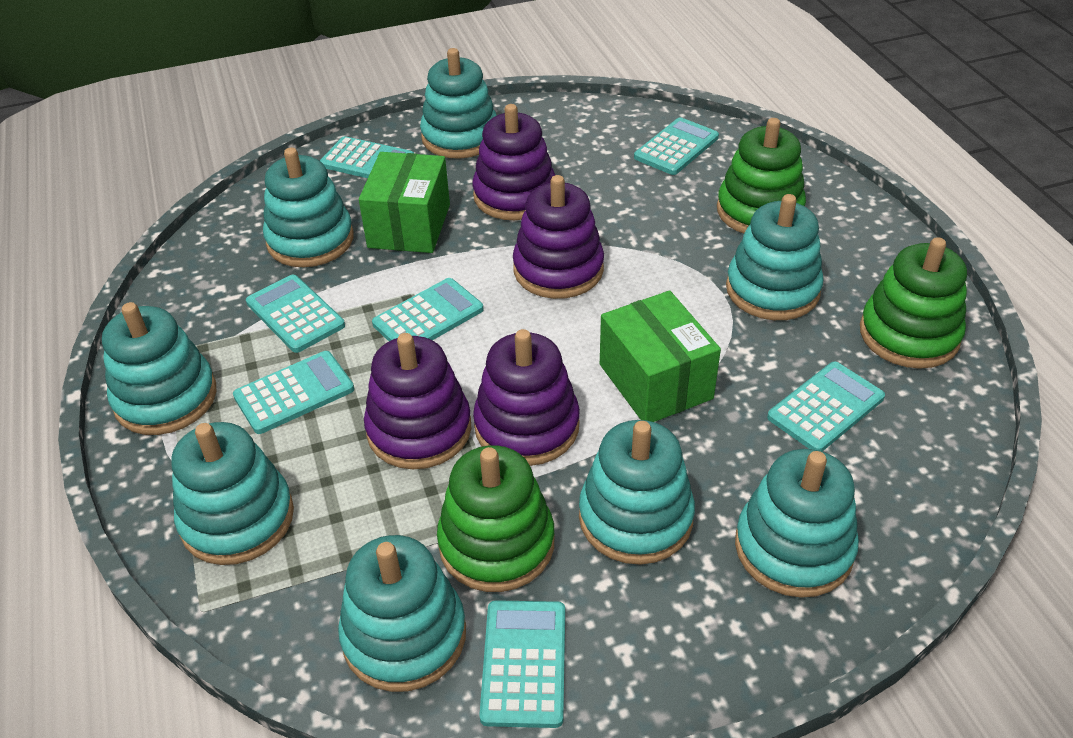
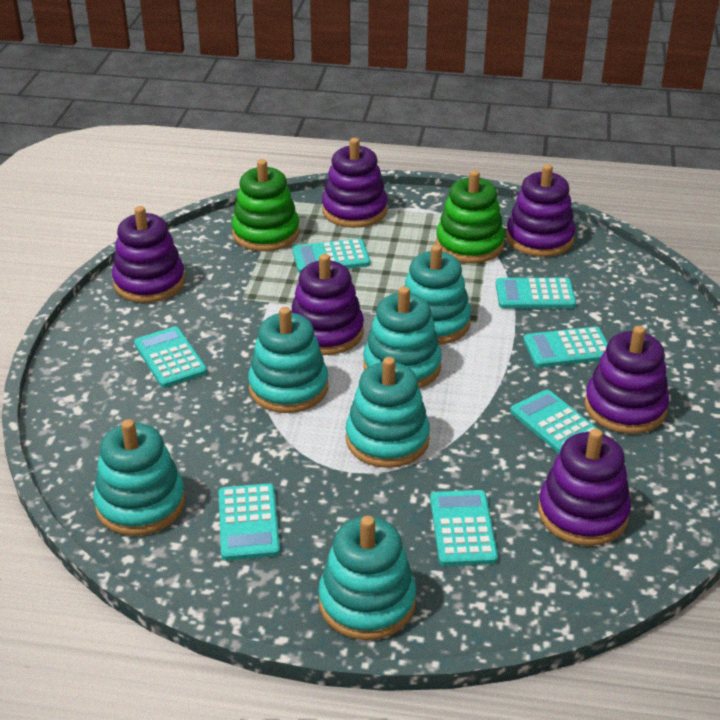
green box: [359,152,450,253] [600,291,721,422] = 2 -> none = 0
green stacking toy: [437,445,554,592] [717,118,806,233] [860,237,967,369] = 3 -> [232,159,300,251] [436,170,505,263] = 2
purple stacking toy: [364,333,472,469] [472,104,555,220] [473,329,580,466] [513,175,604,299] = 4 -> [112,206,185,303] [291,254,364,355] [322,138,388,228] [506,164,575,257] [538,429,631,546] [585,326,669,434] = 6
turquoise stacking toy: [102,302,216,435] [172,422,294,565] [263,147,353,267] [338,535,466,692] [420,48,497,158] [579,420,695,565] [726,194,824,320] [735,449,859,598] = 8 -> [93,419,185,536] [248,307,328,413] [318,516,416,640] [346,357,430,468] [363,286,442,389] [405,244,471,345] = 6

